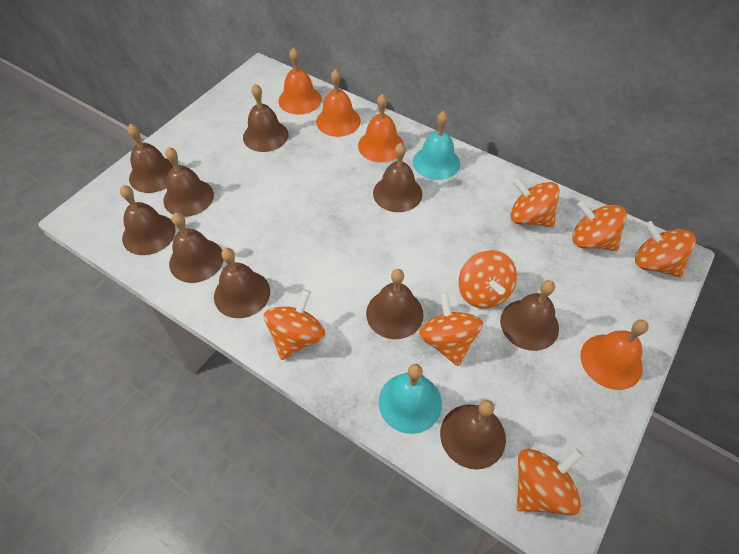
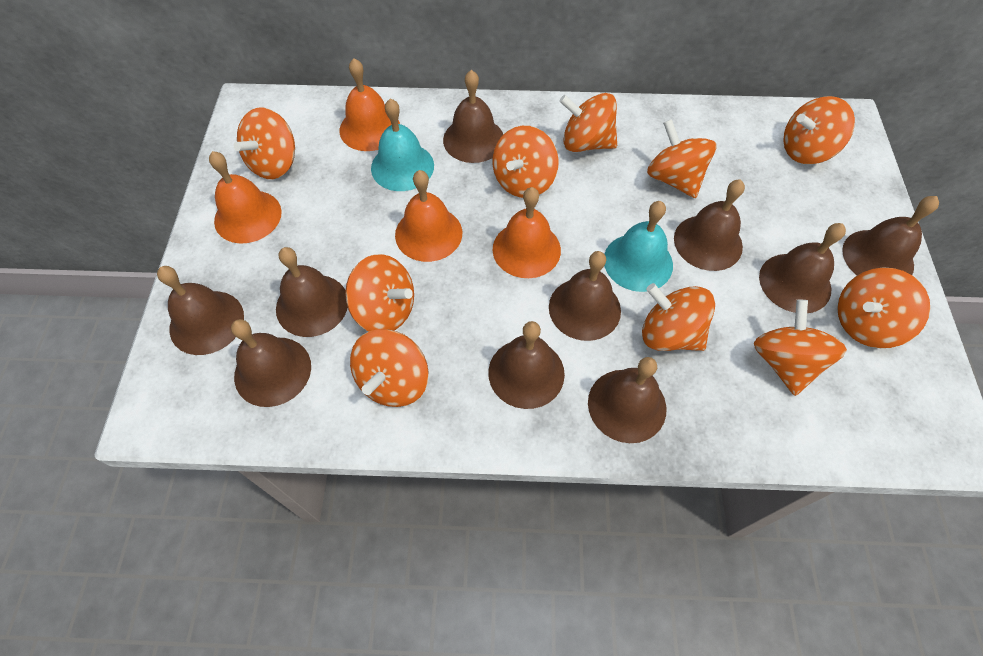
orange spinning top: [264,289,325,360] [419,292,483,366] [459,250,517,309] [510,178,560,227] [517,448,584,515] [572,201,627,251] [635,221,696,277] = 7 -> [234,108,295,179] [345,254,414,331] [350,329,429,407] [493,126,559,198] [559,93,617,152] [642,283,715,351] [647,119,717,198] [754,300,847,396] [783,96,855,164] [837,267,930,348] = 10

